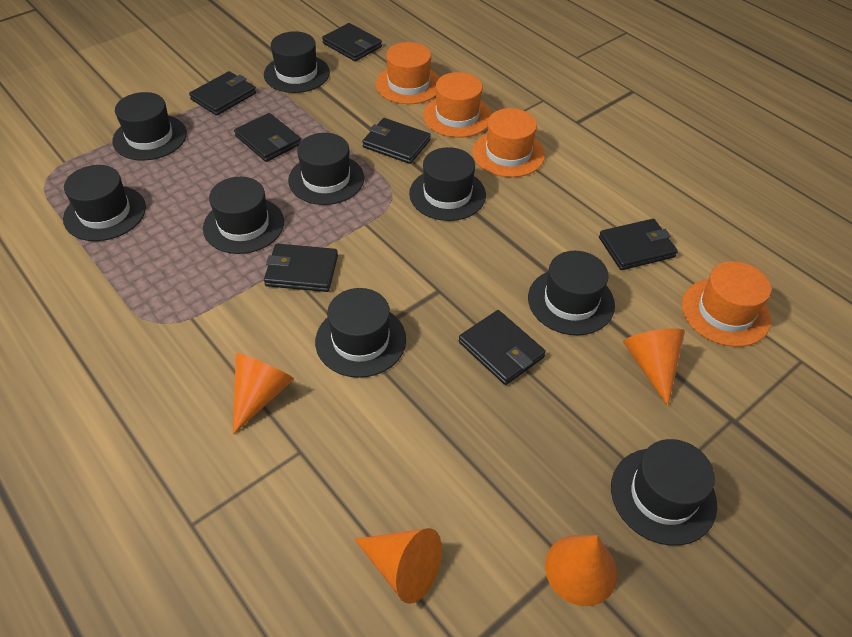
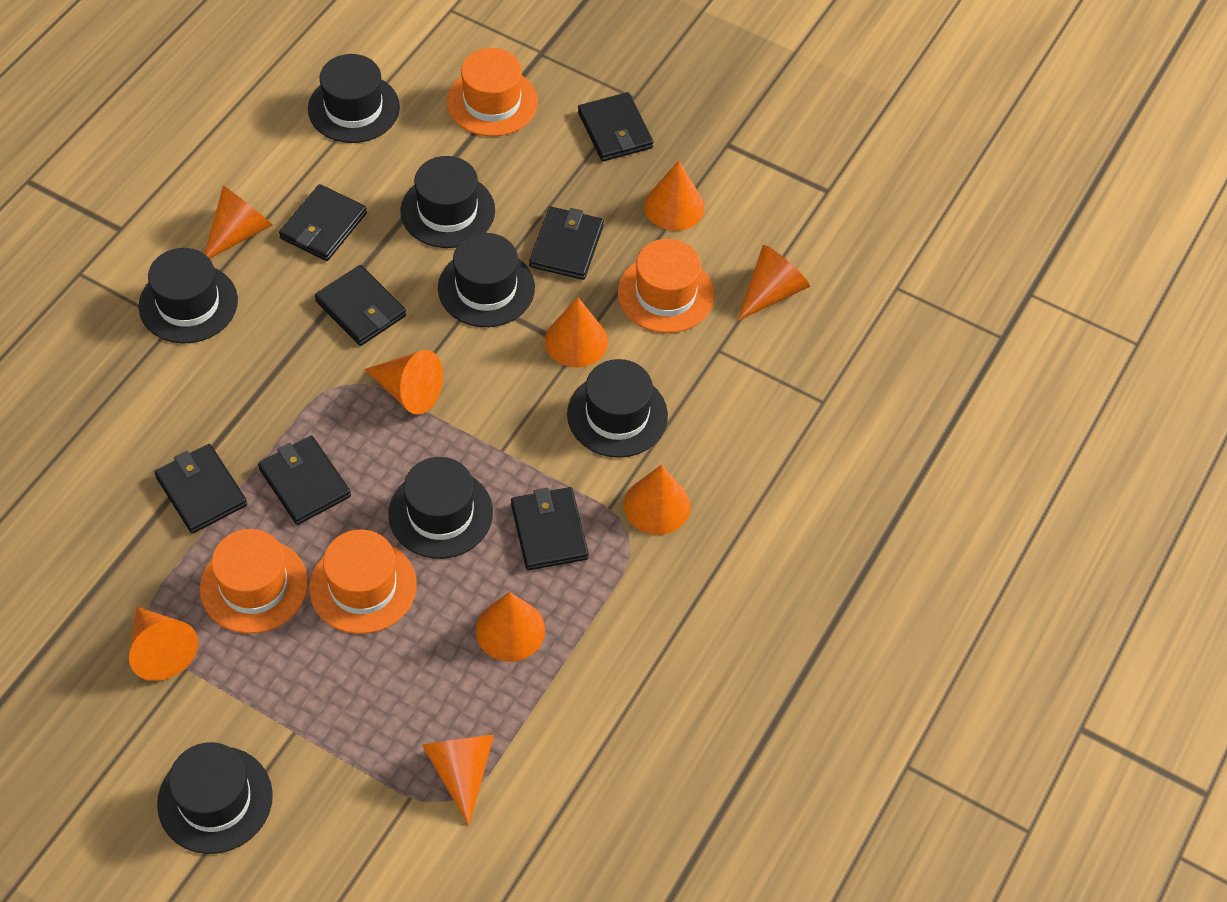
black hat: [63,165,146,241] [112,92,187,160] [203,177,284,254] [264,31,330,93] [288,133,364,205] [315,288,406,378] [409,147,486,221] [528,251,615,335] [611,439,717,546] = 9 -> [139,248,238,343] [157,742,273,854] [308,54,400,143] [388,457,493,559] [400,156,495,248] [438,233,535,327] [567,359,668,458] = 7
orange cone: [233,353,294,435] [355,528,442,604] [545,535,617,606] [623,328,685,406] = 4 -> [129,607,198,681] [205,186,272,259] [365,350,443,415] [422,735,494,826] [476,592,545,662] [545,297,608,368] [624,465,691,535] [644,161,705,231] [738,245,810,321] = 9

